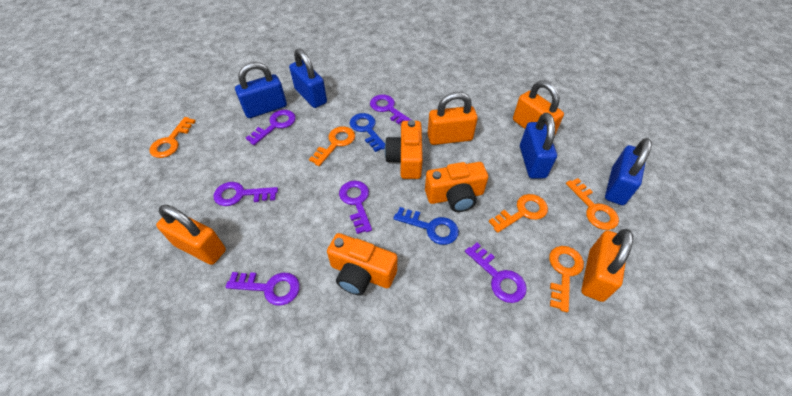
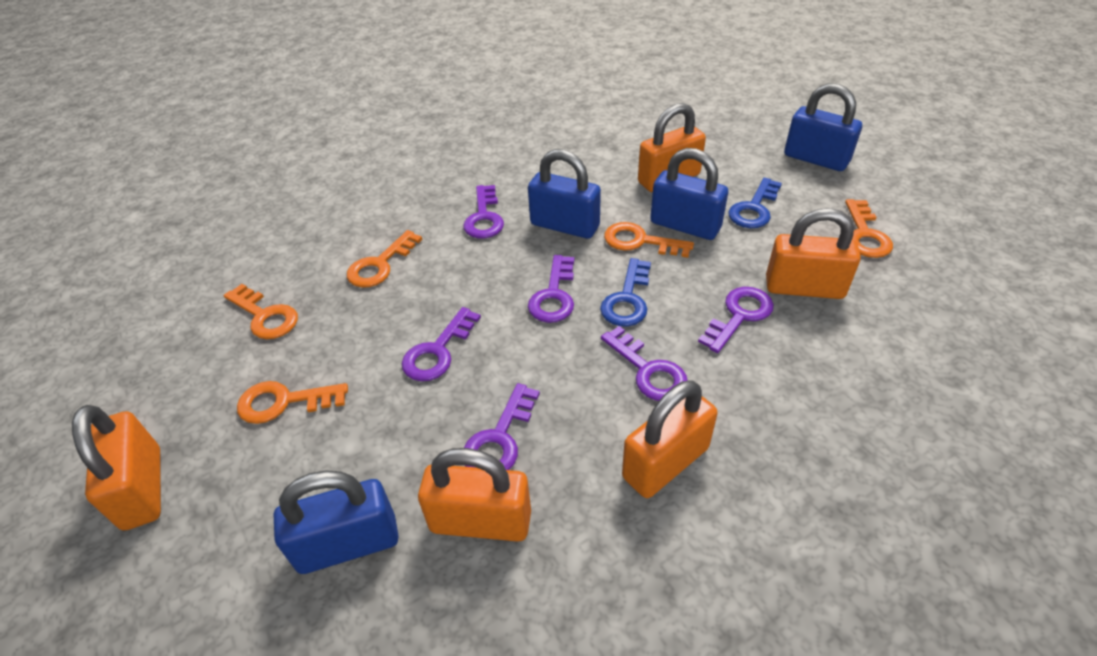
orange camera: [327,233,397,295] [385,120,423,179] [425,162,488,212] = 3 -> none = 0
orange padlock: [156,205,226,265] [427,92,478,145] [513,80,564,134] [581,229,633,302] = 4 -> [72,405,161,531] [418,448,531,542] [622,380,717,498] [638,103,706,192] [766,208,861,299] = 5

